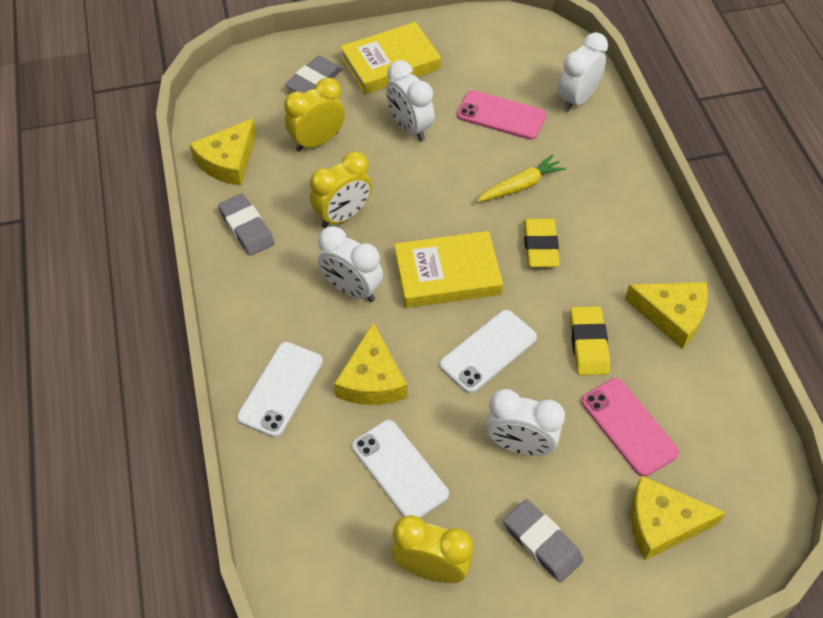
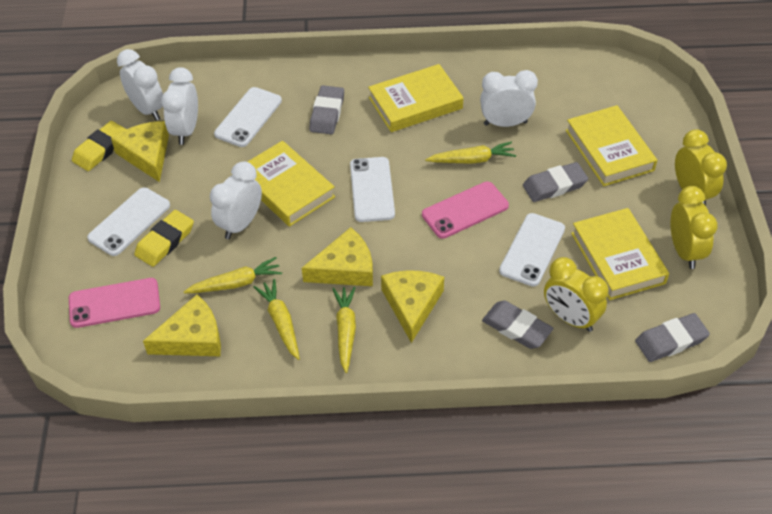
grey eraser: [218,194,275,256] [285,56,343,93] [503,499,583,583] = 3 -> [309,85,344,134] [482,300,554,349] [523,162,588,202] [635,313,710,362] = 4
white phone: [237,342,323,438] [352,420,449,518] [439,310,537,393] = 3 -> [87,187,170,256] [214,87,282,147] [350,157,395,222] [499,213,565,286] = 4
yellow book: [340,22,441,95] [394,231,503,308] = 2 -> [248,141,335,227] [368,64,463,132] [566,105,657,186] [571,208,669,300] = 4
yellow carrot: [477,154,566,202] = 1 -> [184,257,282,294] [253,279,300,360] [332,287,356,373] [425,142,516,164] = 4

